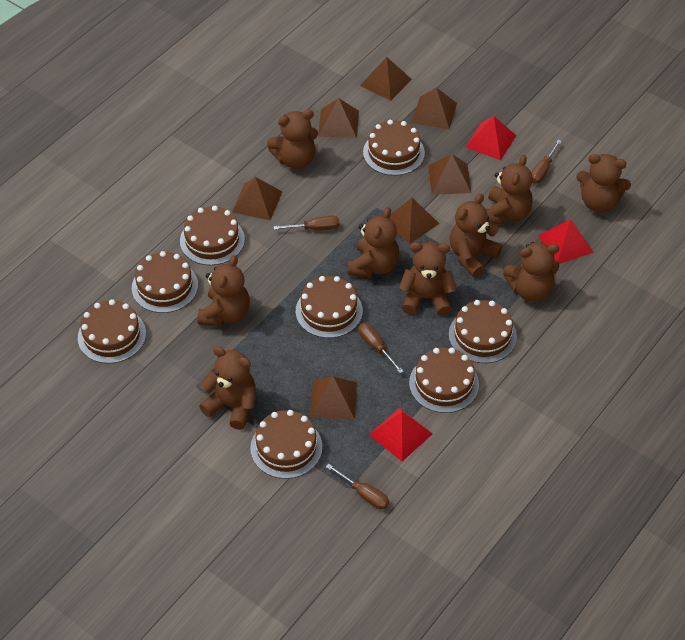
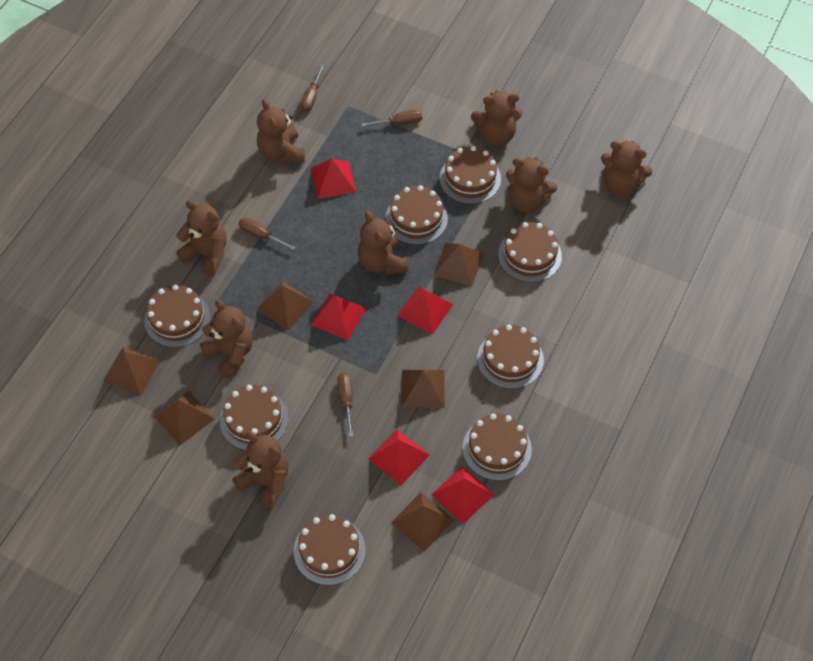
brown pyramid: [232,177,282,220] [310,376,357,420] [318,98,359,138] [360,57,412,101] [389,198,439,244] [412,88,457,130] [428,154,472,195] = 7 -> [103,347,160,395] [154,391,214,445] [257,281,314,330] [391,492,454,552] [402,370,445,408] [433,243,484,286] = 6
brown teddy bear: [197,255,250,326] [199,346,255,430] [267,110,318,169] [348,207,399,278] [399,242,457,316] [449,194,502,277] [486,155,533,225] [503,242,559,302] [576,154,631,213] = 9 -> [176,200,227,276] [200,300,253,379] [232,432,289,509] [257,99,305,164] [358,211,408,275] [471,91,522,146] [506,157,558,212] [601,141,653,196] = 8
red pyramid: [369,408,432,461] [465,116,517,160] [538,219,594,264] = 3 -> [311,158,356,199] [311,293,366,340] [368,429,430,485] [397,286,454,335] [431,466,494,524] = 5

